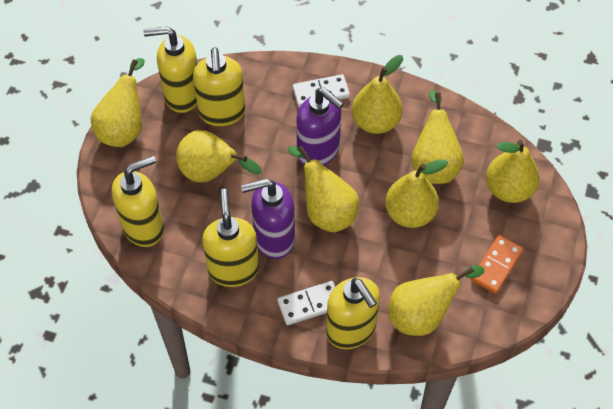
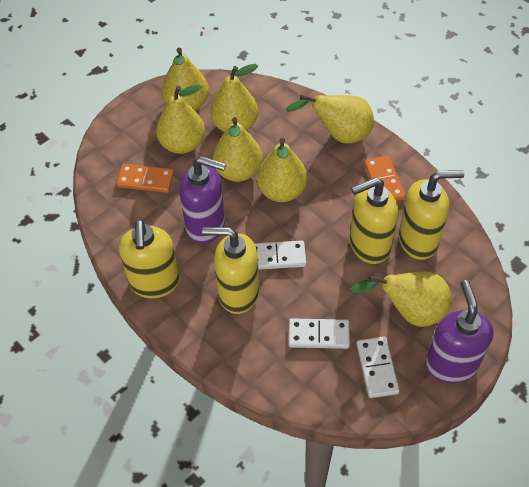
orange domino: [471,235,523,294] = 1 -> [117,164,174,193] [364,155,405,201] = 2
white domino: [277,281,335,325] [293,74,350,108] = 2 -> [254,241,306,270] [289,319,350,349] [357,337,400,398] = 3
yellow pear: [91,58,145,147] [176,130,262,182] [287,146,359,232] [352,55,403,134] [385,159,448,228] [388,265,484,336] [411,90,464,184] [486,140,540,203] = 8 -> [156,84,205,154] [162,48,209,111] [210,64,258,132] [213,117,263,182] [257,138,307,202] [286,95,374,144] [351,271,452,327] = 7
yellow soap dispenser: [112,156,164,247] [144,26,197,113] [193,47,245,126] [202,189,259,287] [326,277,380,349] = 5 -> [119,219,179,298] [202,227,259,314] [350,177,398,264] [399,170,464,260] = 4

